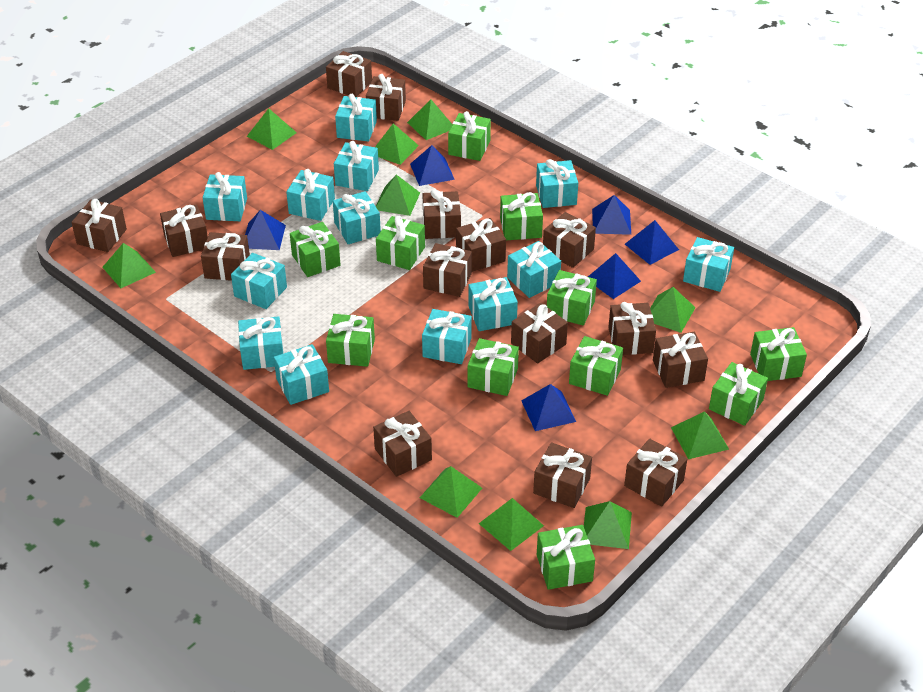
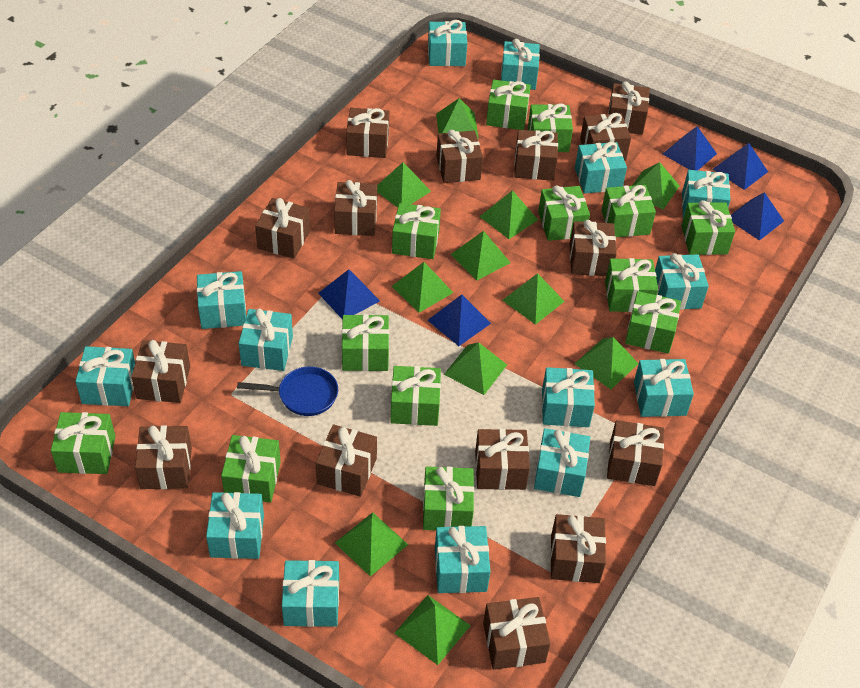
blue pan: none = 0 -> [237,366,338,416] = 1
blue pyramid: [245,210,286,250] [410,145,455,186] [521,384,576,431] [588,253,641,299] [592,195,631,235] [625,220,679,265] = 6 -> [318,269,380,320] [428,295,491,346] [663,126,717,171] [712,143,768,190] [731,192,784,241] = 5
green gift: [290,222,340,277] [326,314,375,367] [376,216,425,270] [448,111,491,161] [468,338,519,396] [500,192,543,240] [537,525,595,590] [547,270,597,326] [569,336,623,396] [709,362,768,426] [750,327,807,381] = 11 -> [51,412,115,474] [221,435,281,503] [342,314,389,371] [390,366,441,426] [392,203,441,259] [423,466,474,530] [486,80,531,130] [528,104,573,152] [538,186,590,241] [601,185,656,237] [605,258,658,312] [625,291,681,354] [681,200,735,255] = 13
green pyramid: [102,243,156,288] [247,108,297,150] [375,123,419,165] [376,175,420,216] [407,99,453,140] [420,466,482,518] [479,498,544,551] [584,501,632,549] [650,287,696,333] [671,411,729,459] = 10 -> [335,512,408,576] [377,162,431,208] [392,262,453,313] [395,595,471,665] [436,98,479,139] [444,342,507,395] [450,231,511,280] [479,190,538,239] [502,273,565,325] [575,337,639,389] [632,162,680,209] = 11
turquoise gift: [203,172,247,221] [231,253,287,309] [238,316,284,370] [274,344,329,405] [286,169,335,221] [333,191,381,244] [334,141,379,191] [335,94,377,142] [422,309,472,364] [469,277,518,331] [507,241,561,298] [536,159,578,208] [683,237,734,292] = 13 -> [75,346,135,406] [197,271,246,329] [206,492,264,559] [239,308,293,371] [282,560,339,627] [428,20,467,66] [435,526,490,593] [501,39,540,90] [534,428,590,497] [542,367,595,427] [575,142,627,194] [634,359,694,417] [655,253,709,310] [682,170,730,218] = 14

